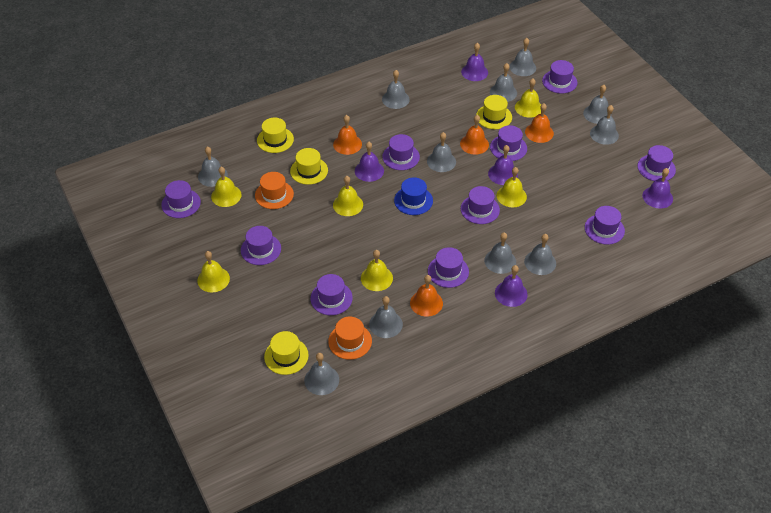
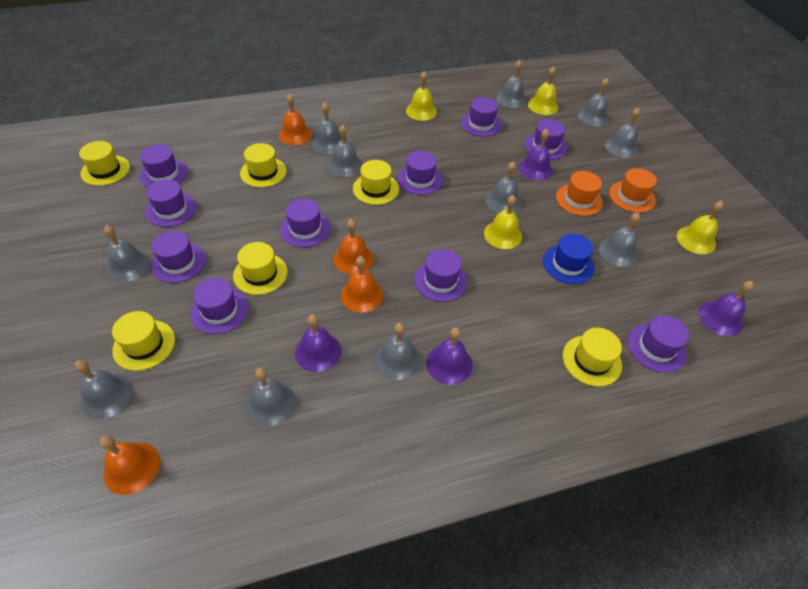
purple bell: [355,142,384,182] [461,43,488,81] [488,145,518,185] [495,265,528,307] [643,168,673,209] = 5 -> [295,314,341,372] [426,327,473,385] [518,129,553,181] [699,281,754,336] = 4
yellow bell: [197,251,230,292] [211,167,242,207] [333,176,363,216] [361,250,393,291] [497,167,527,207] [515,79,541,118] = 6 -> [406,71,437,121] [484,195,522,249] [528,66,559,115] [677,201,724,254] = 4
yellow hat: [257,118,294,153] [264,331,309,375] [290,148,328,185] [476,95,512,129] = 4 -> [79,141,130,186] [112,311,175,371] [233,242,288,295] [240,143,287,188] [353,160,399,205] [563,328,622,387] = 6

